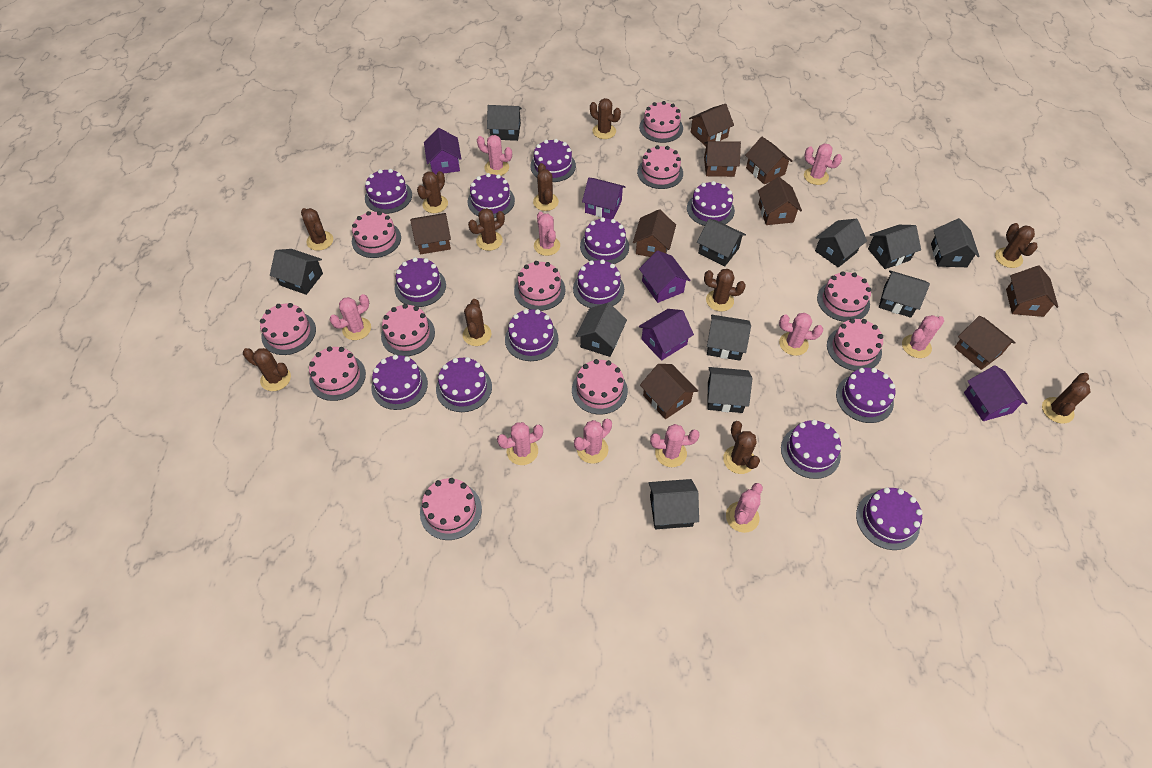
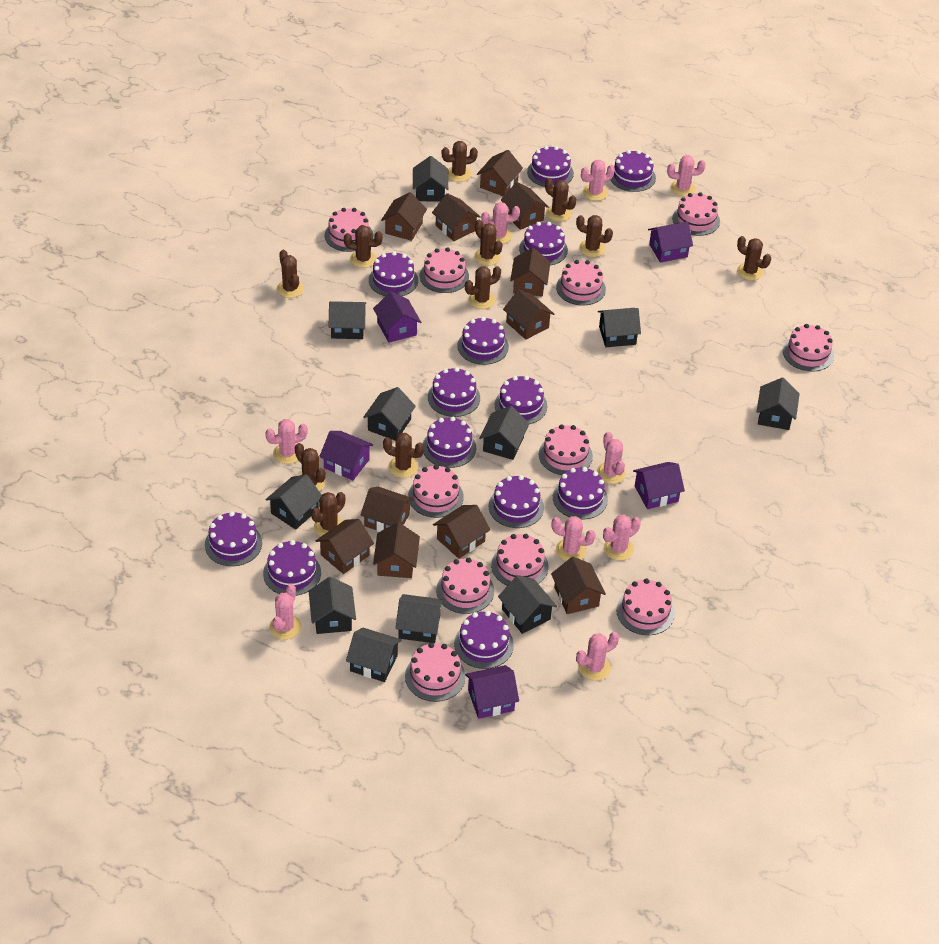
brown house: [410,213,451,254] [633,210,676,257] [640,364,698,419] [689,104,734,146] [704,141,741,177] [745,137,793,185] [758,177,802,225] [954,316,1016,370] [1006,265,1058,317] = 9 -> [316,519,374,574] [361,487,414,532] [373,523,420,578] [381,192,427,241] [432,193,481,241] [433,505,490,559] [477,150,523,197] [501,182,549,230] [503,289,554,340] [510,248,551,297] [551,557,606,614] = 11
pink cactus: [330,294,371,340] [477,135,512,176] [497,422,543,465] [534,212,560,256] [574,419,612,464] [650,424,699,467] [726,483,763,533] [779,313,823,356] [804,143,842,185] [902,315,944,358] = 10 -> [266,419,308,464] [270,584,302,640] [481,202,520,244] [551,516,596,561] [576,632,619,681] [581,160,615,201] [597,432,626,484] [603,515,641,561] [667,155,706,196] = 9

